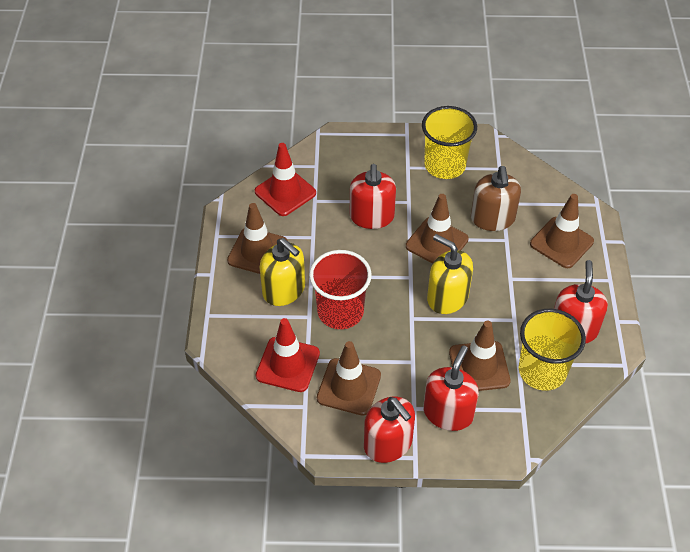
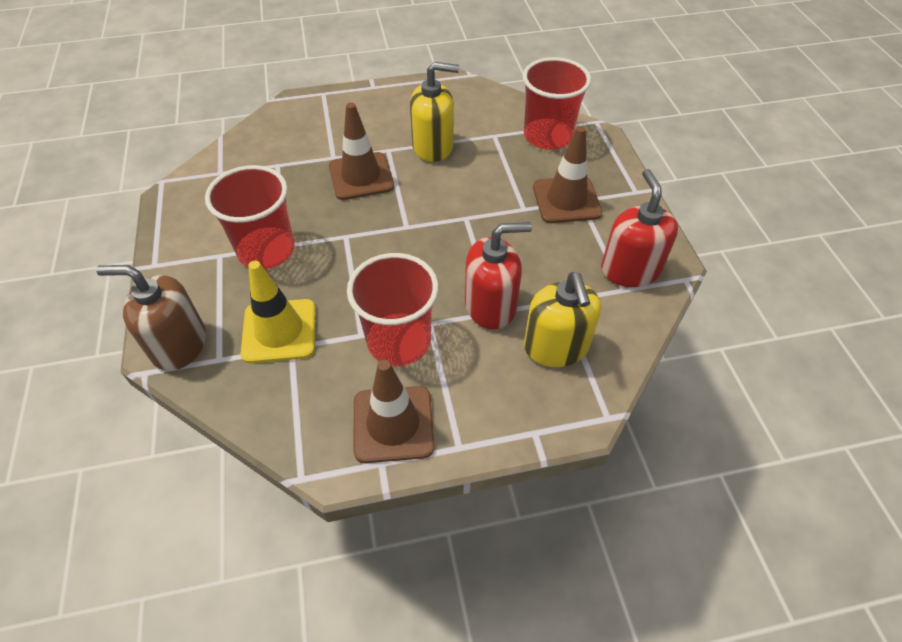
brown traffic cone: [227,203,288,274] [317,341,381,416] [406,194,469,264] [449,320,511,391] [530,194,594,268] = 5 -> [329,102,394,200] [354,360,434,463] [533,126,602,223] = 3
red cup: [309,250,372,329] = 1 -> [205,165,295,269] [347,253,438,366] [523,57,591,150] = 3
red soap dispenser: [350,164,396,229] [364,397,415,463] [423,345,479,431] [554,260,608,344] = 4 -> [465,222,532,329] [601,169,678,287] = 2
red traffic cone: [255,143,316,216] [256,318,320,392] = 2 -> none = 0
yellow cup: [422,106,477,179] [519,309,586,391] = 2 -> none = 0
yellow traffic cone: none = 0 -> [240,261,316,363] = 1

